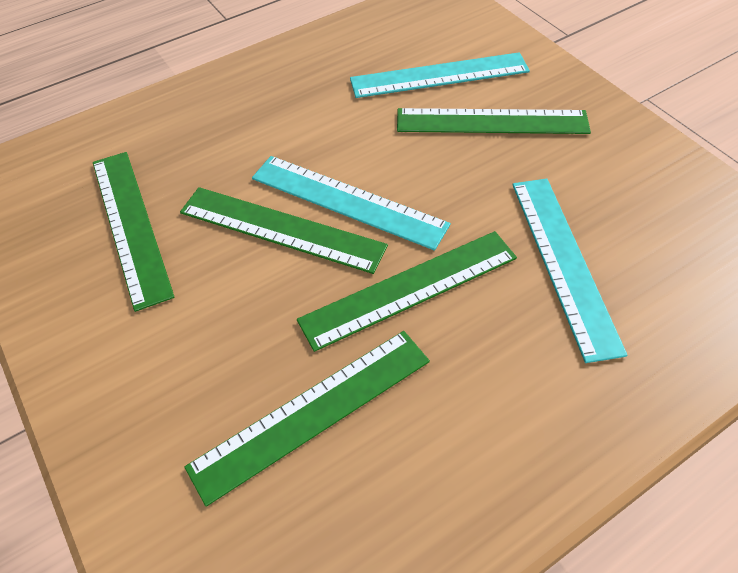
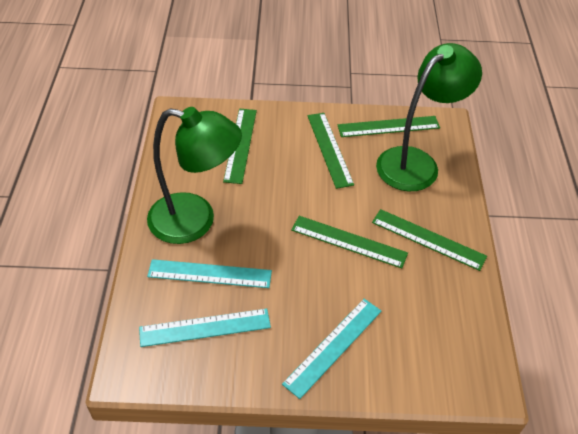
green lamp: none = 0 -> [147,107,242,244] [376,43,482,191] = 2

